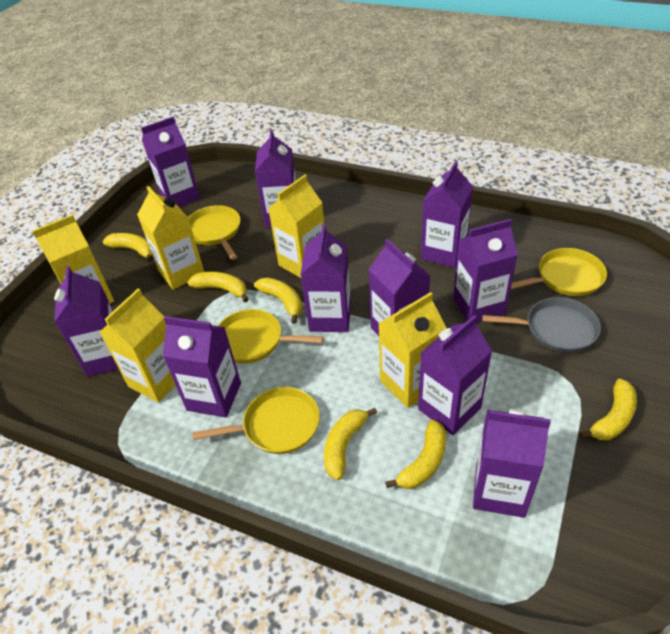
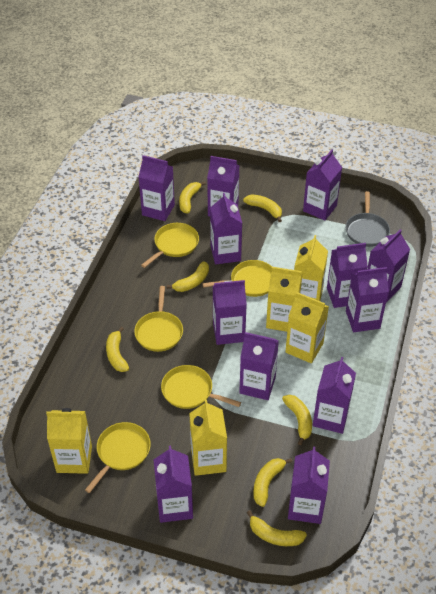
purple carton: [54,266,119,377] [141,117,200,207] [163,316,241,418] [255,130,296,228] [301,224,351,332] [368,239,430,336] [418,315,492,435] [421,161,473,268] [453,219,518,323] [473,409,551,518] = 10 -> [138,155,175,221] [153,446,193,523] [207,156,240,216] [210,193,242,264] [213,280,247,345] [239,332,279,400] [288,447,330,524] [303,150,342,220] [313,357,356,434] [327,243,368,308] [346,267,389,332] [367,229,410,303] = 12
yellow banana: [103,233,152,262] [187,271,249,302] [254,277,303,324] [324,408,377,480] [385,420,446,489] [579,379,637,440] = 6 -> [106,327,129,372] [166,261,209,292] [179,181,206,213] [243,194,282,222] [247,510,307,546] [253,458,292,507] [282,395,312,445] = 7
yellow pan: [188,205,241,260] [192,387,320,454] [218,309,324,364] [511,248,607,296] = 4 -> [85,422,151,493] [134,286,183,352] [141,223,199,268] [161,365,241,409] [202,260,272,297] = 5

